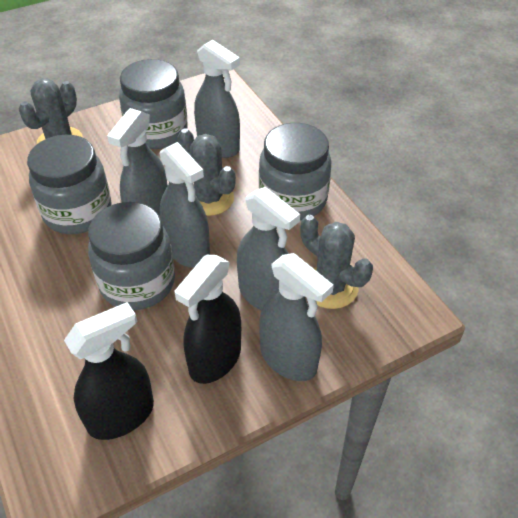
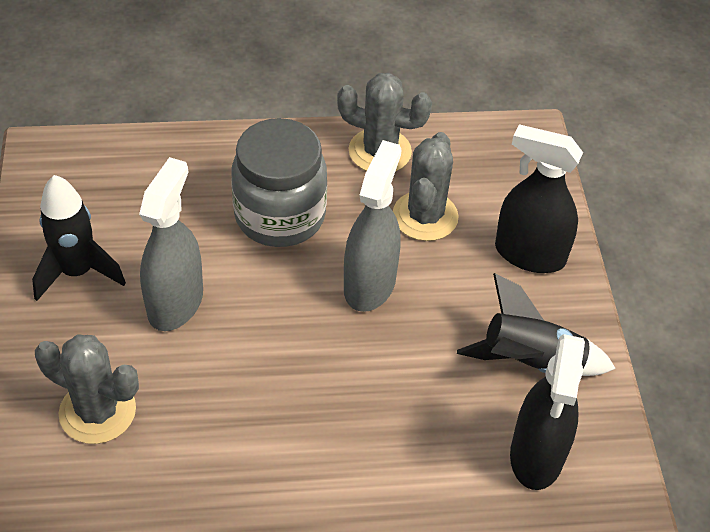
black rocket: none = 0 -> [32,175,126,301] [457,273,616,376] = 2
grey jar: [27,135,112,234] [88,202,175,310] [119,59,188,149] [259,123,331,220] = 4 -> [232,118,327,247] = 1
grey spray bottle: [107,108,168,216] [160,142,210,268] [194,40,240,158] [237,187,300,311] [259,253,334,381] = 5 -> [139,157,203,331] [344,140,402,312] = 2

